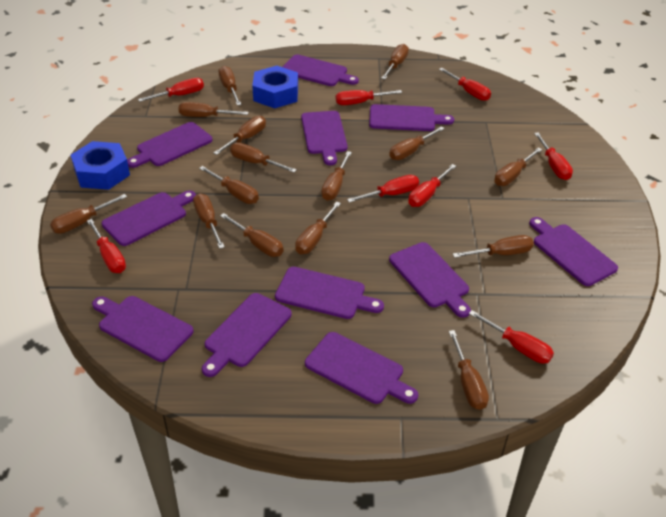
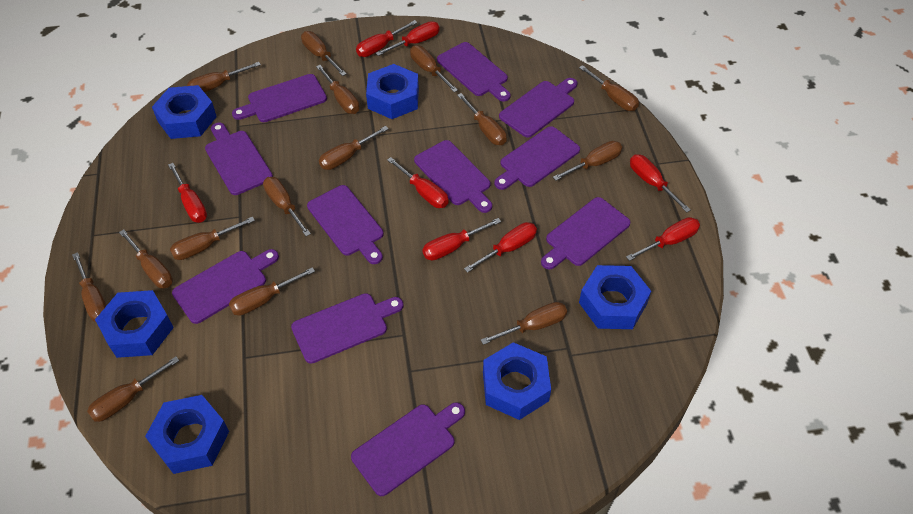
blue nut: [71,141,130,190] [252,66,298,109] = 2 -> [95,290,174,358] [145,395,229,474] [152,85,217,139] [366,64,419,119] [483,342,551,420] [579,265,651,329] = 6

